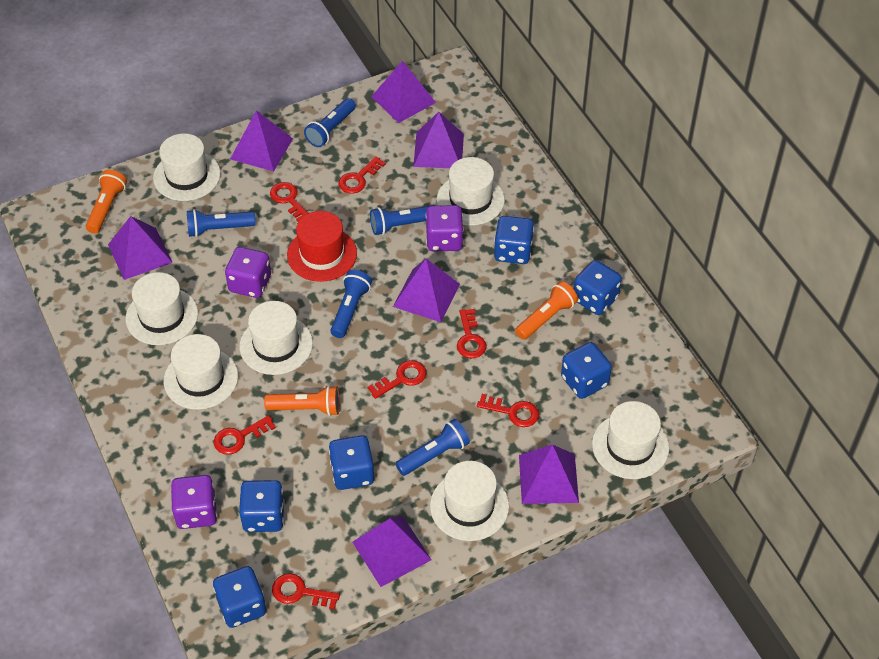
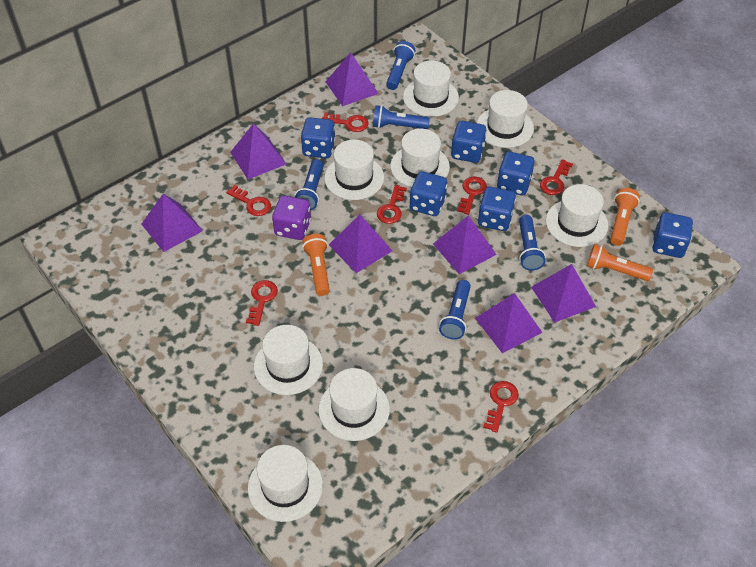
purple dice: [171,475,217,529] [225,247,271,298] [426,205,463,252] = 3 -> [272,195,311,240] = 1
red hat: [287,211,357,282] = 1 -> none = 0
white hat: [126,272,198,345] [153,133,221,201] [164,334,238,410] [240,301,313,375] [430,461,509,541] [437,157,505,226] [592,401,669,479] = 7 -> [248,445,323,522] [254,325,323,395] [318,368,390,441] [324,140,384,200] [390,129,450,187] [403,60,459,117] [477,90,534,148] [546,184,608,247] = 8

